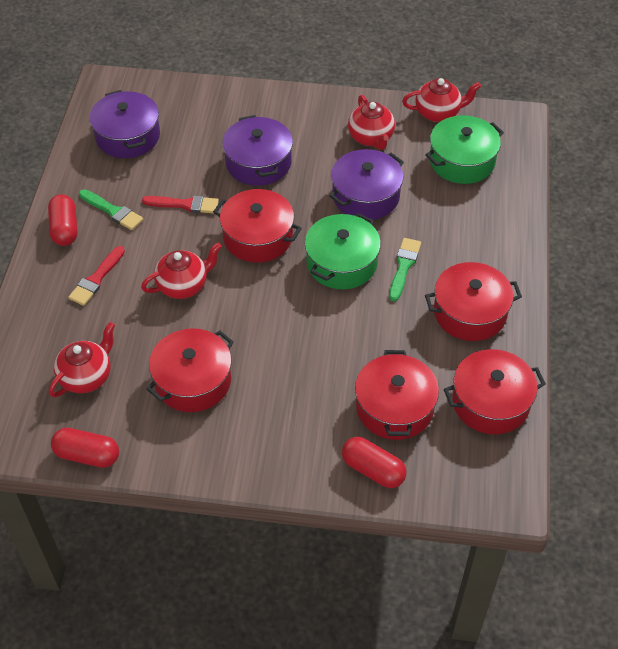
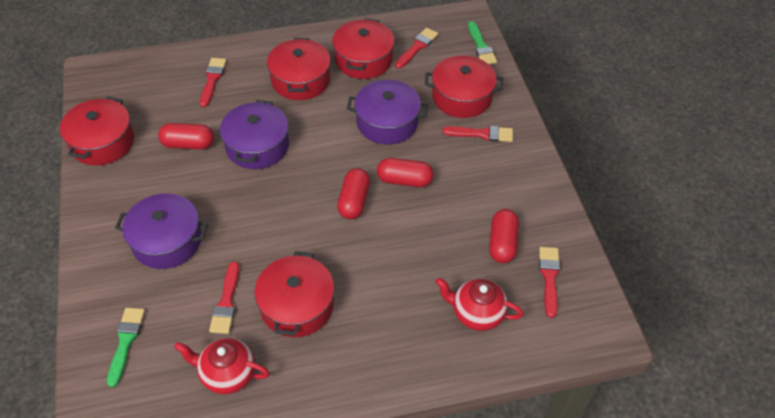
green pot: [305,213,381,290] [425,115,504,184] = 2 -> none = 0
red brush: [68,246,125,306] [142,195,219,214] = 2 -> [200,58,227,107] [209,262,239,334] [395,28,438,69] [442,126,513,142] [539,247,560,318] = 5
red capsule: [48,194,77,246] [51,428,119,468] [342,437,407,488] = 3 -> [158,123,214,149] [337,168,370,219] [377,158,434,187] [489,209,519,263] = 4
red teapot: [49,322,115,397] [141,242,222,299] [348,95,395,150] [402,78,481,122] = 4 -> [174,338,270,394] [435,278,524,331] = 2

